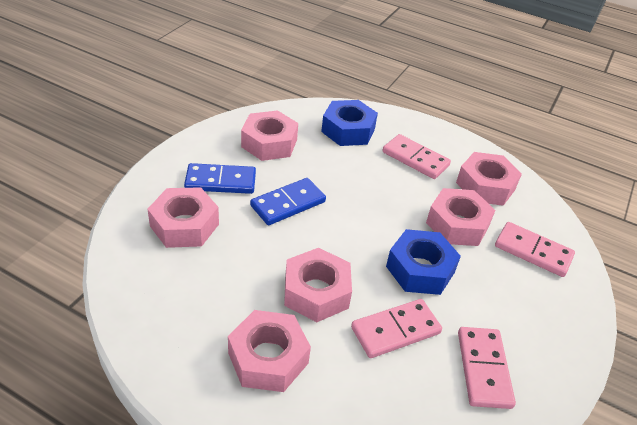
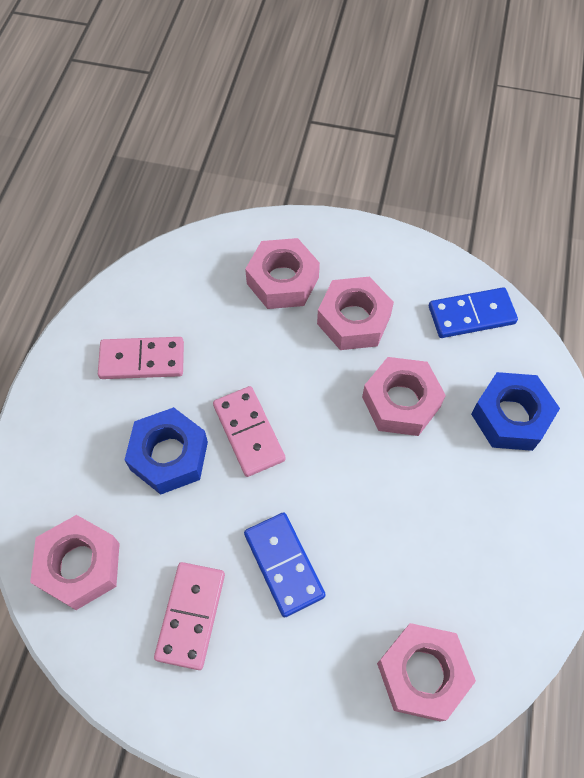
pink domino: [351,299,442,358] [382,134,451,179] [458,327,516,409] [495,222,575,277] = 4 -> [98,337,184,379] [154,562,225,670] [213,386,285,477] = 3
pink nut: [147,187,219,248] [228,310,311,392] [241,110,298,161] [284,248,352,322] [426,188,495,246] [456,152,522,206] = 6 -> [30,515,120,610] [245,238,320,309] [317,276,394,350] [362,357,446,436] [377,623,476,722] = 5

